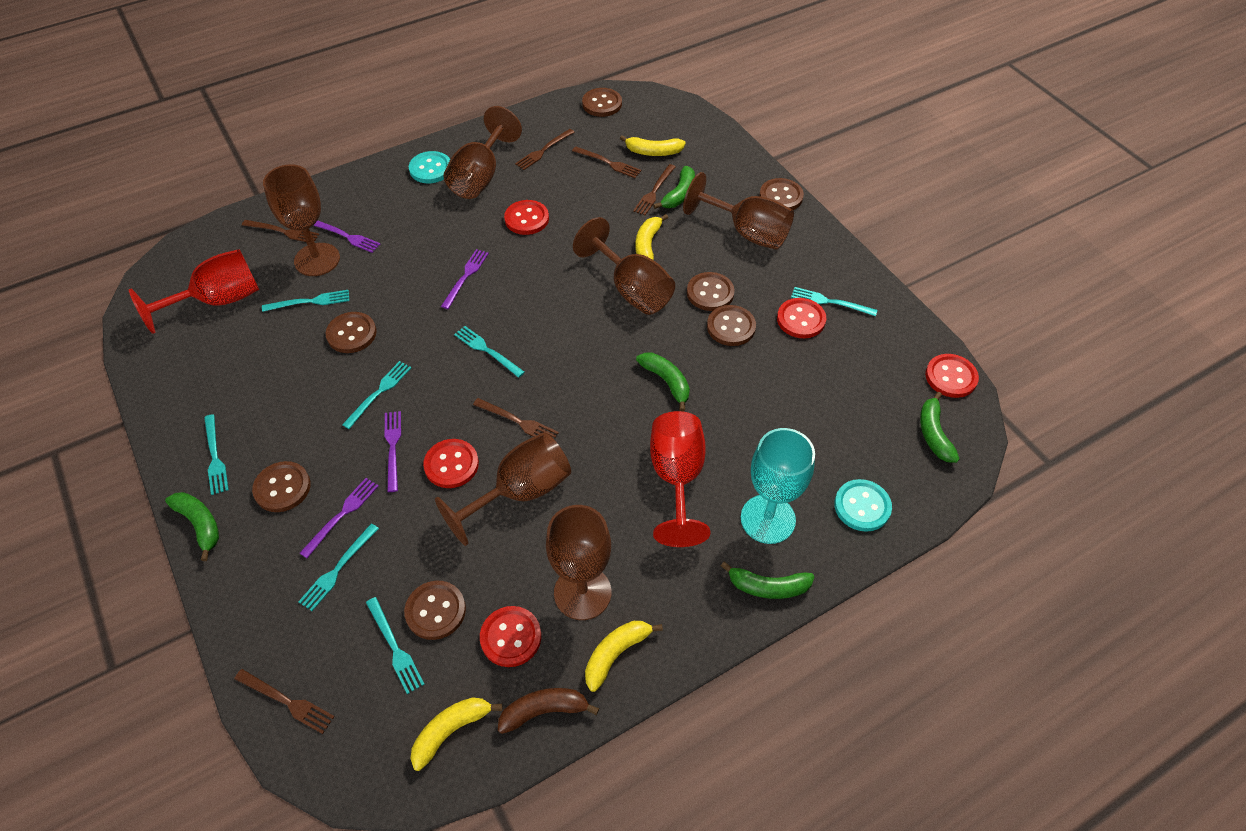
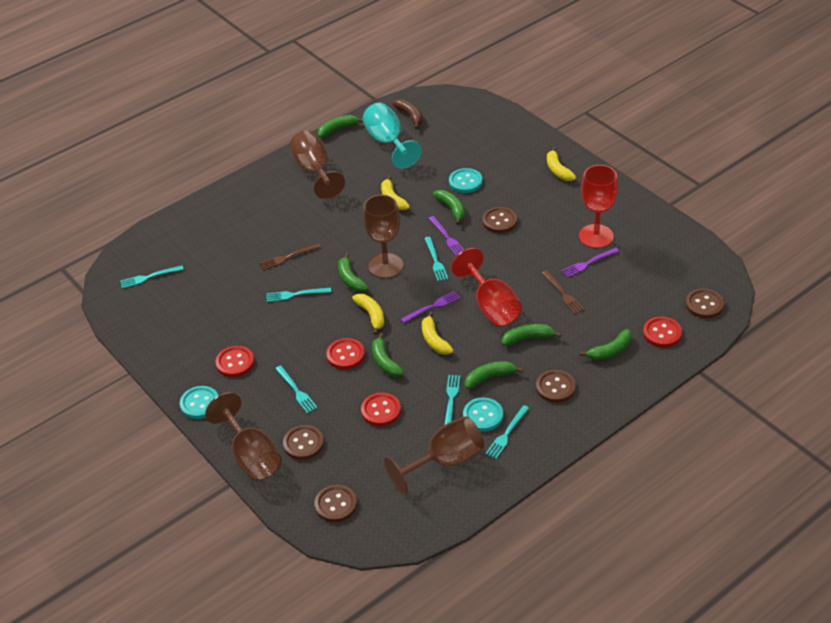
brown button: [252,461,311,512] [325,312,377,353] [404,581,466,640] [582,88,622,117] [687,272,735,311] [707,305,756,346] [759,178,804,210] = 7 -> [283,425,324,460] [314,485,357,522] [482,207,517,233] [536,370,576,403] [686,288,724,318] = 5
brown fork: [234,669,335,734] [242,220,319,242] [473,398,559,439] [515,129,574,170] [572,146,641,178] [633,164,675,215] = 6 -> [260,243,321,270] [542,270,584,314] = 2
brown goblet: [263,164,340,276] [435,432,571,546] [443,106,522,199] [546,505,612,620] [573,217,675,315] [683,172,794,250] = 6 -> [205,392,282,481] [290,130,345,199] [363,195,403,278] [384,416,484,494] = 4
green banana: [165,492,219,561] [636,353,690,412] [653,166,695,209] [721,561,814,599] [920,392,959,463] = 5 -> [318,115,363,138] [338,253,368,292] [372,332,404,377] [433,190,465,225] [465,361,523,389] [502,324,561,346] [580,329,632,360] = 7
purple fork: [300,478,379,558] [313,220,380,253] [384,411,401,492] [441,249,489,309] = 4 -> [401,291,460,323] [428,216,464,256] [561,248,619,278] = 3
red button: [423,439,479,488] [480,606,541,667] [504,200,549,235] [777,298,826,338] [925,354,979,398] = 5 -> [216,346,254,377] [327,338,365,369] [361,393,401,426] [643,316,682,347] = 4
turquoise button: [409,151,450,183] [834,479,892,532] = 2 -> [180,386,218,419] [449,168,482,193] [463,397,503,432] = 3
turquoise fork: [204,414,229,495] [262,290,349,312] [298,523,379,611] [342,361,411,429] [366,597,424,694] [454,326,525,378] [791,287,877,316] = 7 -> [120,265,184,289] [266,288,331,302] [275,365,318,413] [424,237,448,281] [444,375,460,425] [485,405,529,459] = 6

